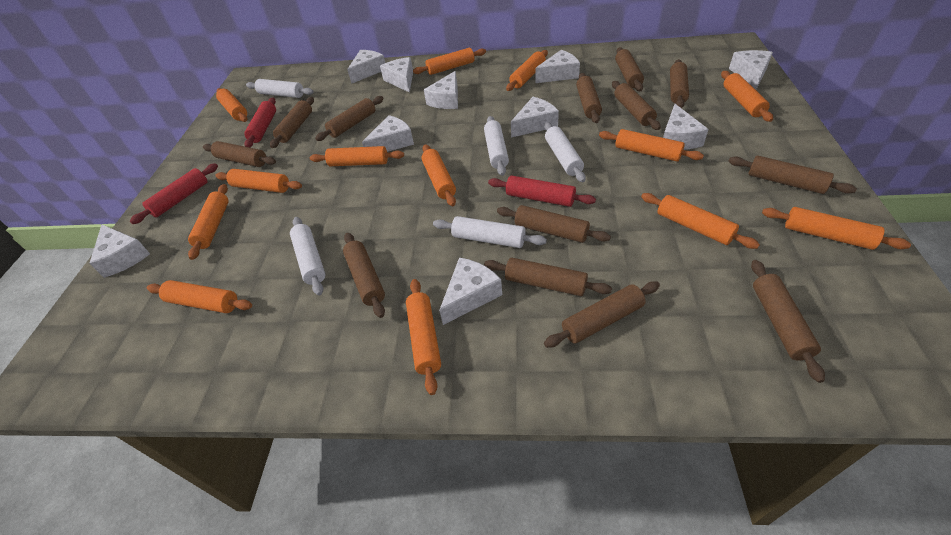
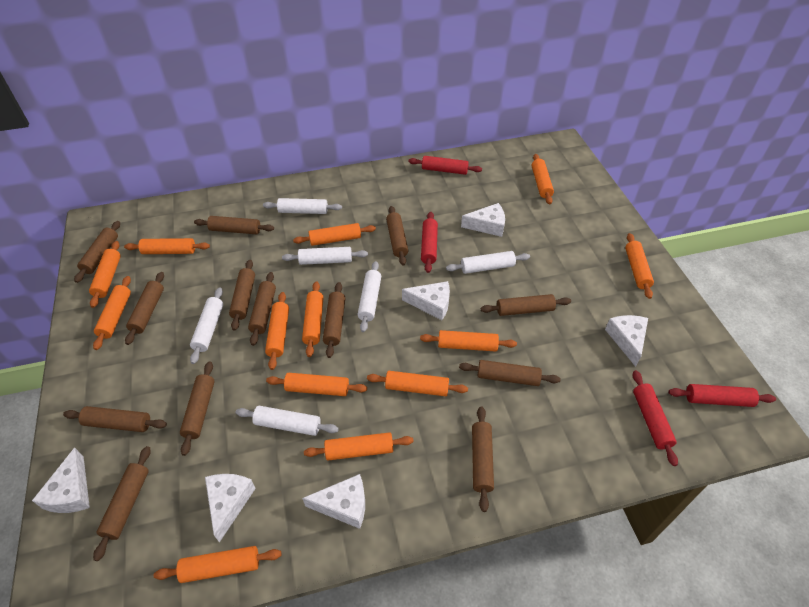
red rolling pin: [130,163,218,224] [244,97,276,147] [488,176,596,207] = 3 -> [409,156,482,175] [421,212,438,273] [633,370,678,466] [669,384,776,407] = 4
white cheese: [89,224,150,278] [347,50,385,84] [362,115,414,152] [380,57,413,93] [424,71,458,109] [439,257,502,325] [511,97,559,138] [535,50,580,83] [663,104,708,150] [729,50,773,90] = 10 -> [32,448,90,513] [205,474,256,542] [302,474,365,529] [402,281,450,320] [461,203,505,237] [605,315,648,367] = 6
white rolling pin: [246,79,314,98] [290,217,325,296] [433,216,547,248] [484,116,509,176] [544,122,586,182] = 5 -> [190,287,223,364] [236,406,339,436] [263,198,342,214] [282,247,368,265] [358,261,381,332] [446,251,530,274] = 6

